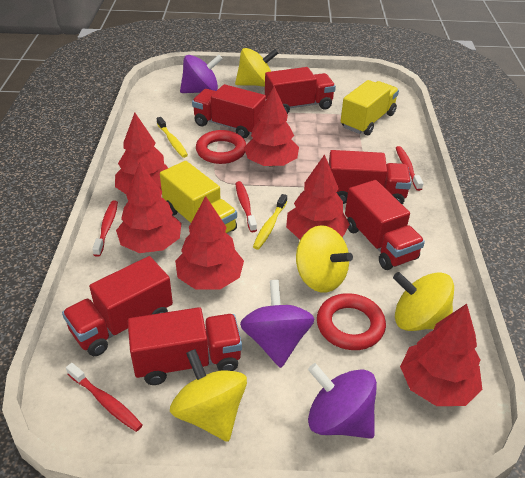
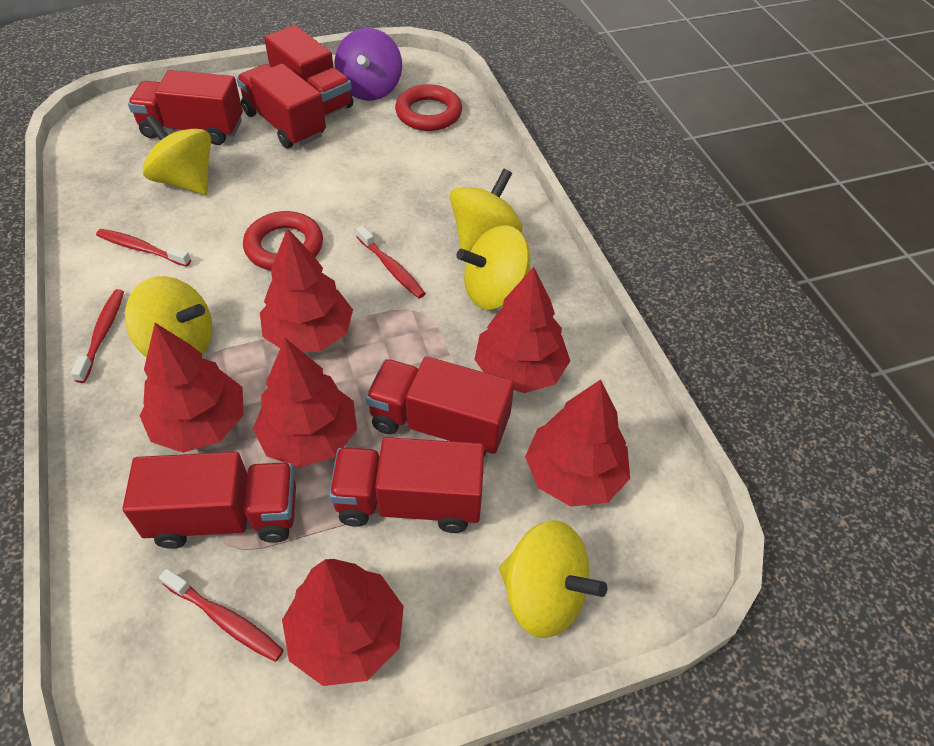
purple spinning top: [180,55,222,93] [240,280,314,368] [308,363,377,439] = 3 -> [334,28,402,101] = 1
yellow spinning top: [170,349,247,442] [235,48,278,87] [296,225,353,293] [393,272,454,331] = 4 -> [125,276,212,357] [142,115,211,195] [450,169,522,252] [457,225,530,310] [499,520,607,638] = 5
yellow toothbrush: [157,117,188,158] [253,194,287,250] = 2 -> none = 0
yellow truck: [160,161,237,233] [341,80,399,135] = 2 -> none = 0

